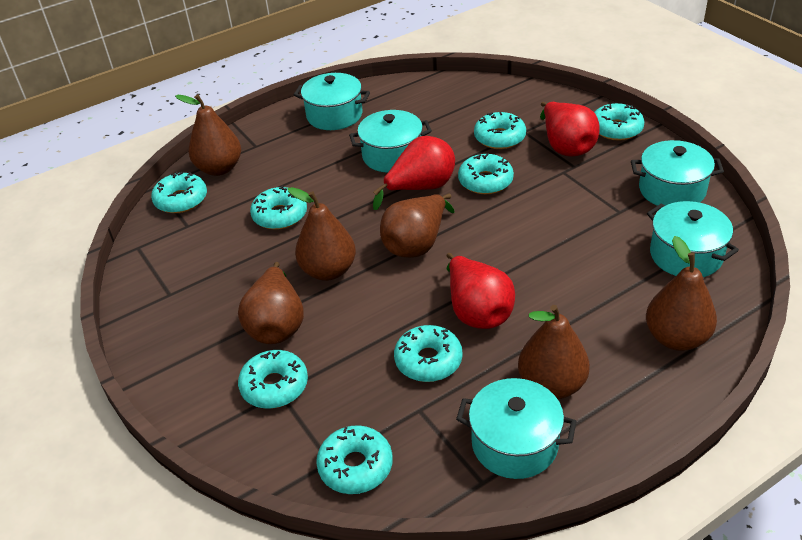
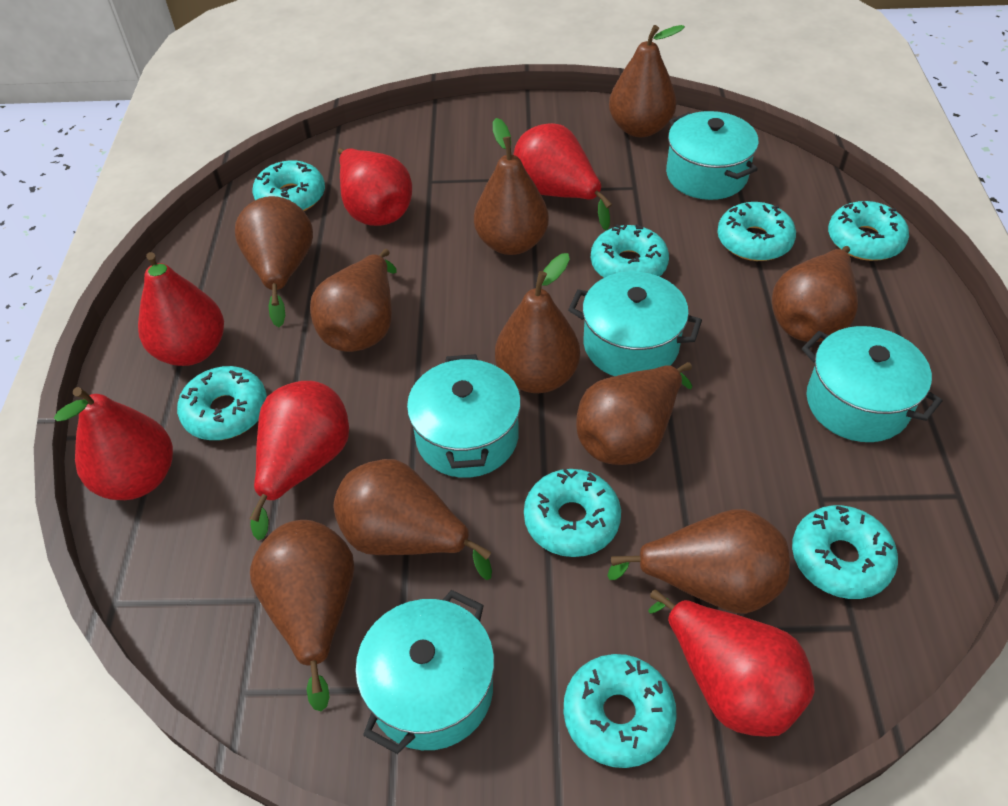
brown pear: [175,94,241,176] [238,262,304,344] [288,187,356,281] [380,193,454,258] [518,305,590,399] [646,236,717,351] = 6 -> [235,196,313,327] [250,520,354,711] [310,249,397,352] [334,459,492,580] [474,118,549,255] [495,253,580,393] [576,362,692,465] [607,509,790,614] [609,25,685,137] [772,246,858,342] = 10
red pear: [373,136,455,210] [446,253,515,329] [540,102,599,156] = 3 -> [54,387,173,500] [138,252,224,366] [250,381,349,540] [338,148,412,226] [514,123,612,230] [648,590,815,737] = 6

